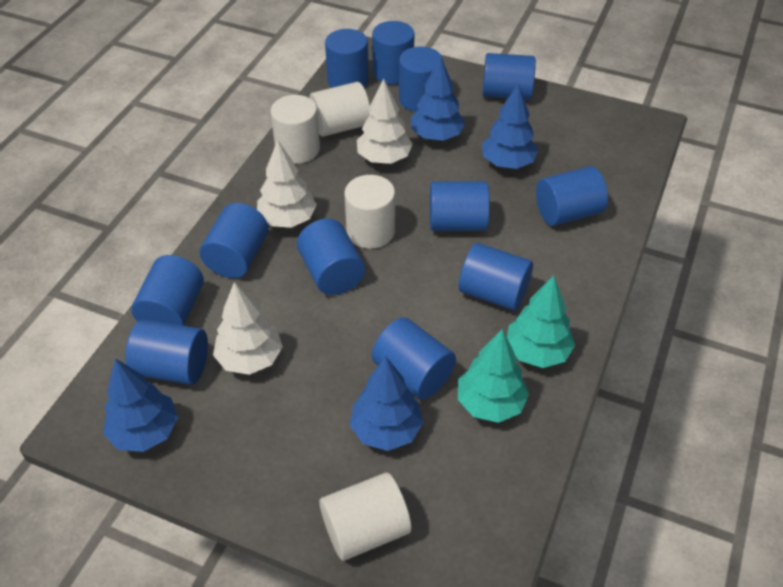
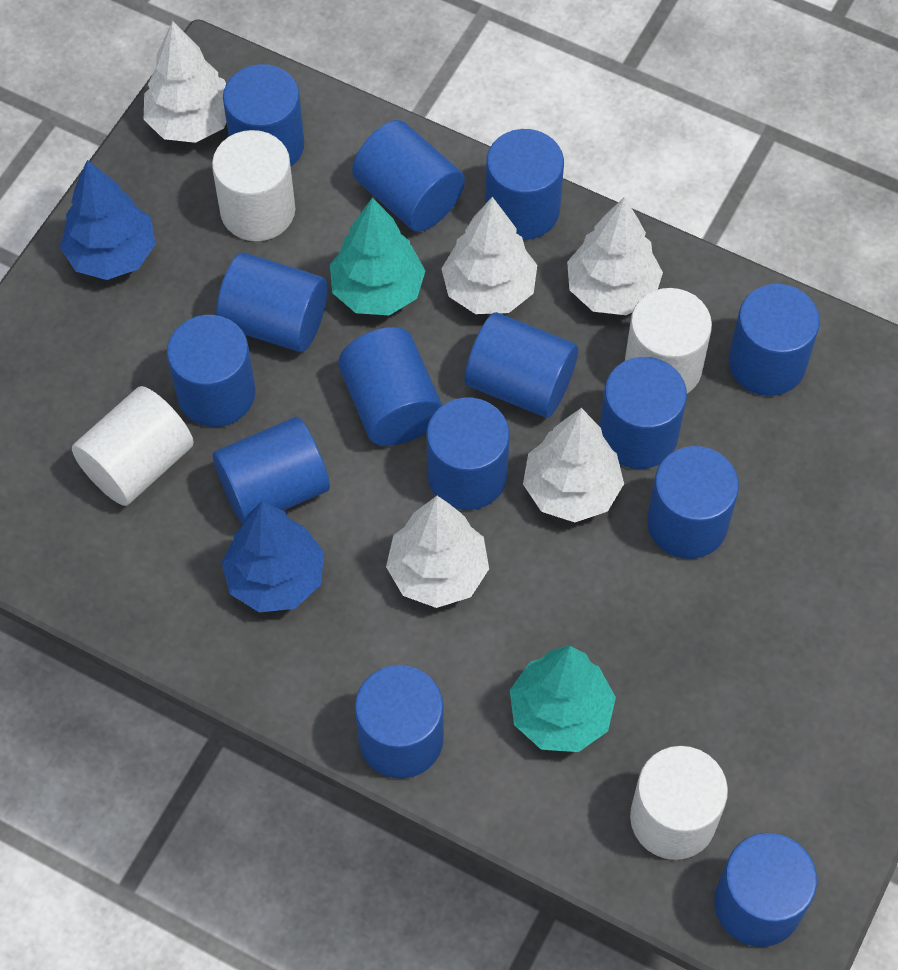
blue cylinder: [125,320,208,385] [131,255,204,326] [200,203,269,278] [297,219,365,295] [325,29,369,88] [372,21,415,85] [372,317,456,399] [399,47,443,112] [429,181,490,231] [459,243,533,311] [482,53,536,100] [536,166,608,226] = 12 -> [167,315,255,427] [213,417,330,524] [216,253,327,352] [223,64,304,167] [338,327,443,446] [352,120,465,232] [355,665,444,779] [427,398,509,510] [464,312,578,418] [485,129,564,240] [599,357,687,469] [647,446,739,559] [714,833,817,947] [728,284,820,396] = 14
blue tree: [103,358,178,452] [350,357,423,451] [411,56,465,141] [482,83,538,169] = 4 -> [60,160,156,280] [221,502,324,612] = 2
white tree: [213,282,283,375] [257,140,317,228] [357,78,413,164] = 3 -> [144,21,227,143] [386,496,489,608] [441,197,537,314] [523,408,624,522] [567,197,663,315] = 5

